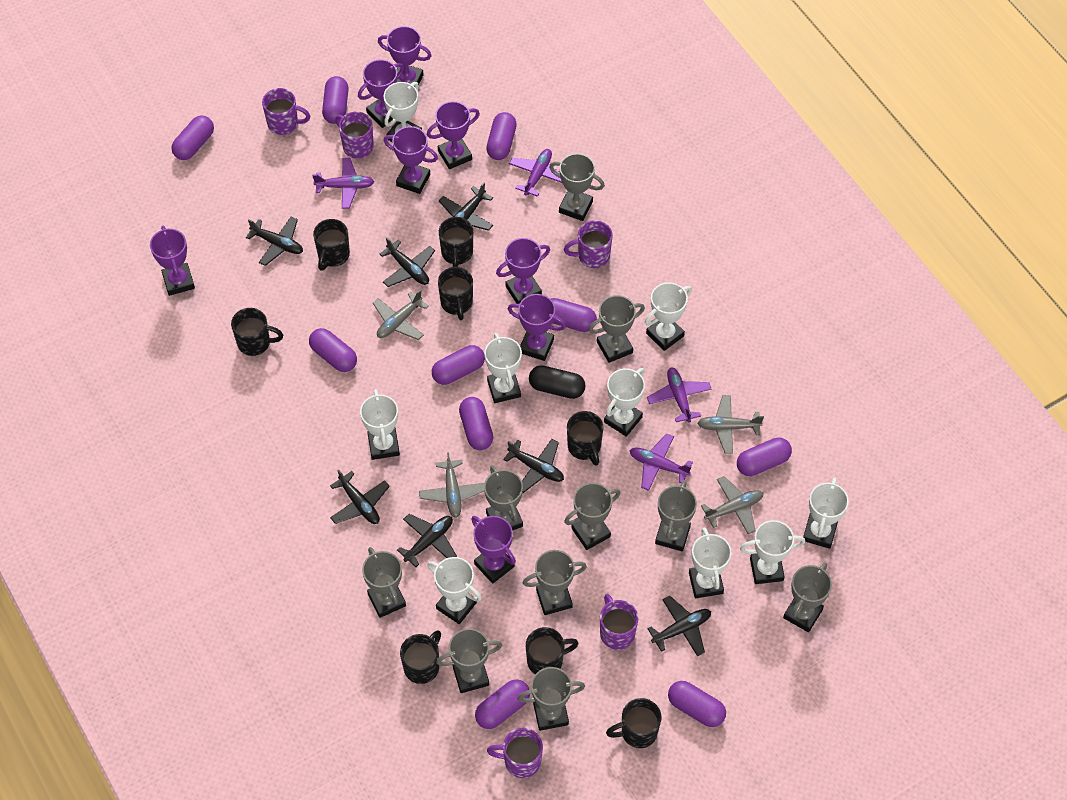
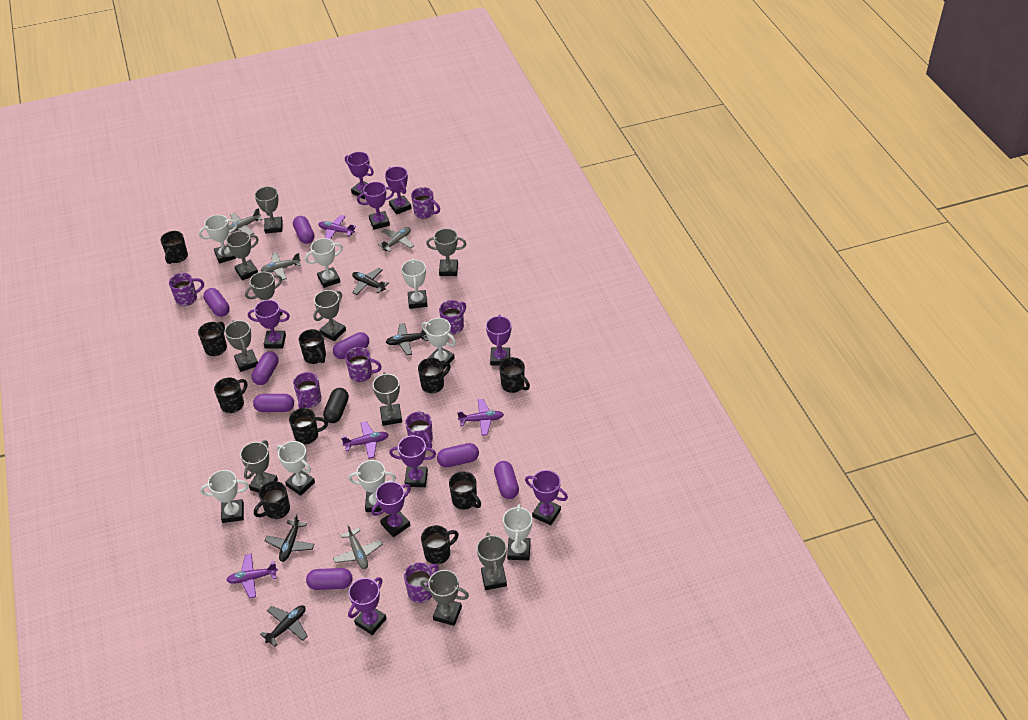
black mug: [231,308,283,356] [313,219,350,271] [400,630,441,684] [438,267,473,320] [439,217,473,267] [526,627,579,674] [567,411,604,466] [606,698,661,748] = 8 -> [160,231,188,264] [198,322,227,356] [214,377,247,413] [254,481,290,519] [289,408,328,444] [299,329,326,364] [418,358,450,393] [421,525,459,565] [449,471,481,509] [499,357,530,393] = 10
black plane: [246,217,303,266] [330,470,390,524] [380,238,435,287] [397,514,457,567] [439,182,493,231] [503,439,564,493] [647,596,711,656] = 7 -> [260,605,308,647] [265,514,315,562] [352,268,389,295] [386,323,428,355] = 4
purple capsule: [171,116,214,160] [309,328,357,372] [322,76,349,124] [432,345,485,385] [459,397,493,450] [475,679,530,729] [486,112,517,160] [551,298,597,332] [668,681,726,727] [737,437,792,476] = 10 -> [203,288,230,317] [251,351,279,385] [253,394,294,412] [293,216,314,244] [306,568,353,590] [333,332,369,359] [437,443,479,467] [494,461,519,499] = 8
purple mug: [262,88,310,135] [335,112,374,159] [487,728,543,778] [564,220,613,268] [600,594,638,650] = 5 -> [169,273,204,306] [293,372,321,409] [345,347,382,382] [404,563,439,603] [405,412,433,448] [411,187,440,219] [439,300,466,334] = 7
purple trophy: [150,226,195,296] [358,59,404,128] [378,26,431,87] [383,126,438,194] [427,101,480,169] [471,516,516,583] [496,238,550,304] [508,294,566,361] = 8 -> [248,300,290,349] [345,152,374,199] [348,577,387,635] [357,182,394,230] [371,481,411,537] [385,166,412,214] [389,435,436,487] [486,315,511,366] [525,470,568,525] = 9
white trophy: [360,389,400,460] [384,82,422,142] [427,557,482,624] [484,333,522,403] [604,368,645,437] [645,282,692,351] [689,528,732,598] [740,520,805,584] [803,477,849,549] = 9 -> [199,215,238,264] [200,470,249,523] [277,441,315,496] [305,238,343,288] [348,460,396,512] [401,259,427,309] [422,318,456,370] [503,504,532,560] = 8

